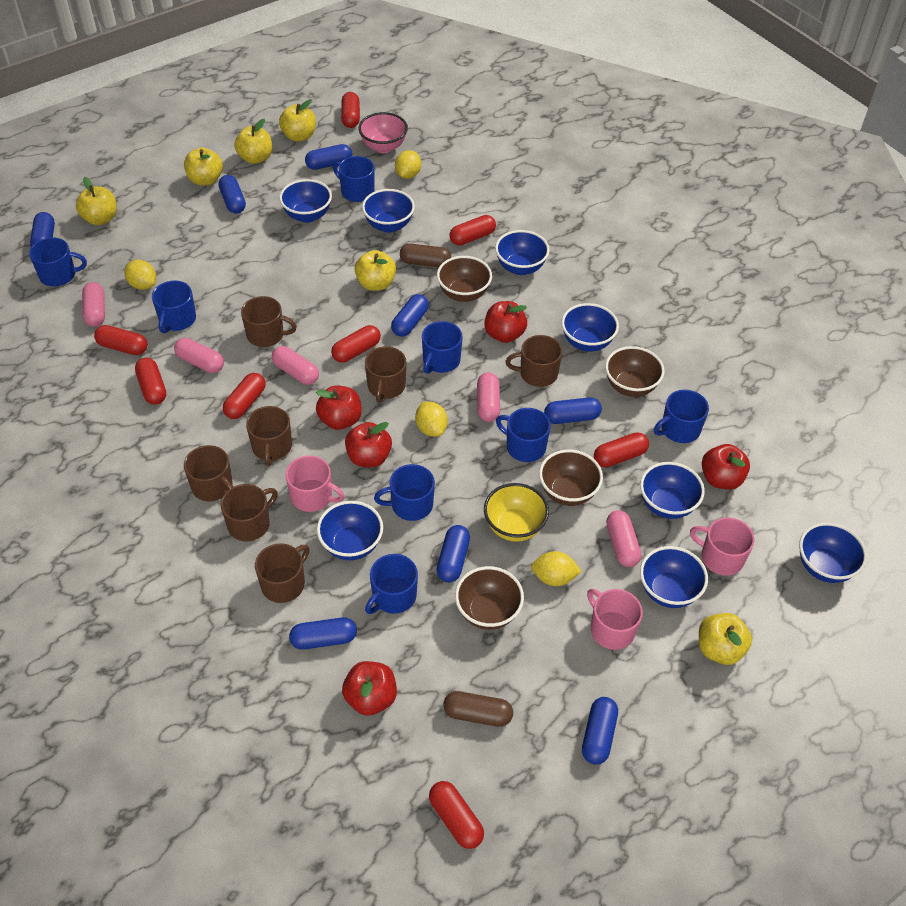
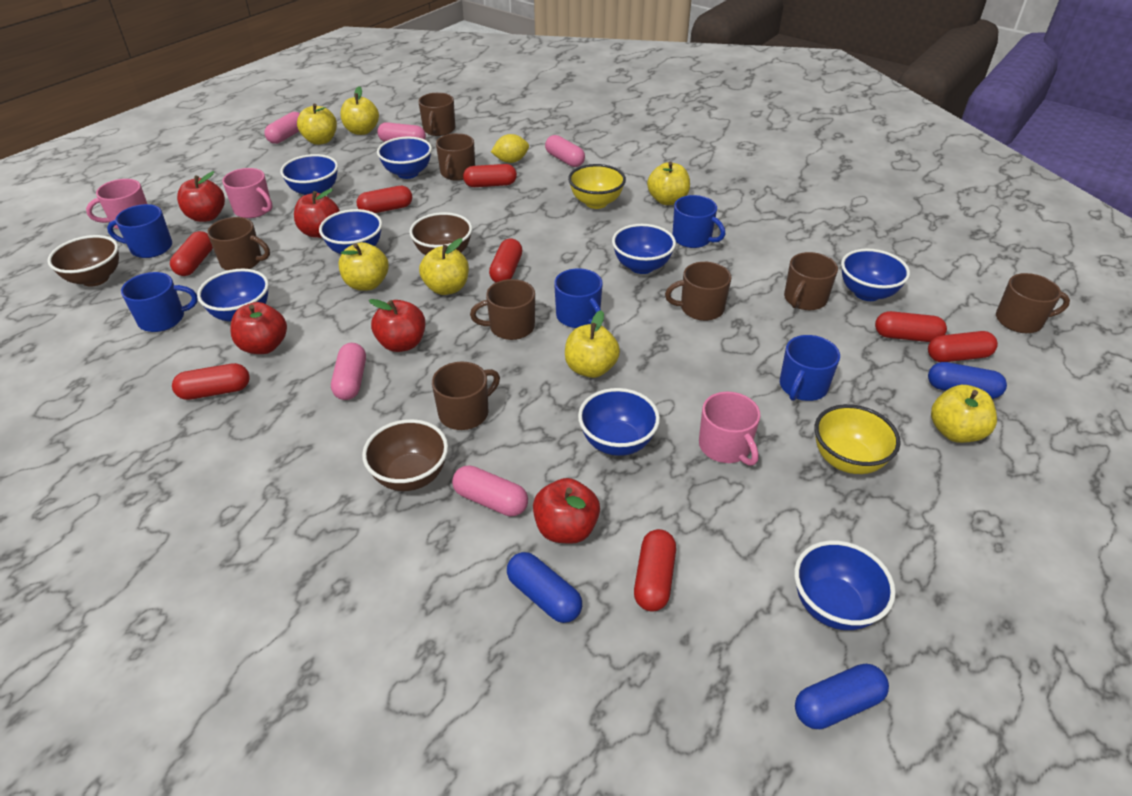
blue capsule: [30,212,55,247] [218,175,246,214] [289,617,357,650] [305,144,352,170] [391,294,429,337] [436,525,470,582] [544,397,602,424] [582,697,618,765] = 8 -> [507,552,582,623] [795,664,889,729] [928,362,1007,399] = 3
blue mug: [29,237,87,286] [152,281,196,333] [333,156,374,202] [365,554,418,614] [374,464,435,521] [422,321,463,374] [496,408,551,462] [654,390,709,443] = 8 -> [107,204,172,258] [121,272,198,332] [554,268,603,328] [672,195,725,248] [780,335,840,401] = 5
brown bowl: [437,256,492,302] [455,566,524,630] [539,449,603,506] [605,346,665,397] = 4 -> [47,235,119,287] [362,419,448,491] [409,212,472,255] = 3
brown capsule: [400,244,451,268] [443,691,513,727] = 2 -> none = 0
brown mug: [184,445,233,501] [221,484,278,541] [241,296,297,347] [246,406,292,466] [255,543,310,603] [365,346,406,403] [505,335,562,387] = 7 -> [207,217,270,270] [418,93,455,136] [432,361,500,430] [436,133,475,181] [470,279,535,340] [665,262,732,321] [784,252,838,310] [996,273,1070,333] = 8
pink bowl: [358,112,408,153] = 1 -> none = 0
yellow apple: [76,177,117,225] [184,147,223,186] [234,119,272,164] [279,99,316,142] [355,250,396,291] [699,613,752,665] = 6 -> [297,104,337,145] [339,242,389,291] [340,86,379,135] [419,238,469,295] [565,310,620,378] [647,162,690,205] [931,385,997,443] = 7
yellow bowl: [484,483,549,542] = 1 -> [568,164,626,209] [814,404,901,474] = 2
yellow lemon: [124,260,156,290] [395,150,421,179] [415,402,448,437] [531,551,582,586] = 4 -> [491,134,529,163] = 1

